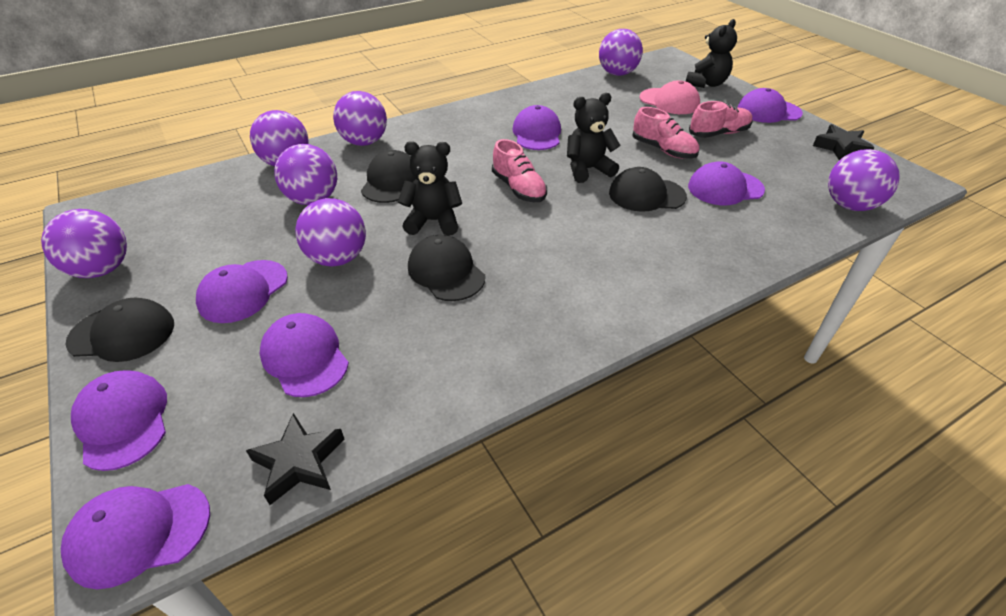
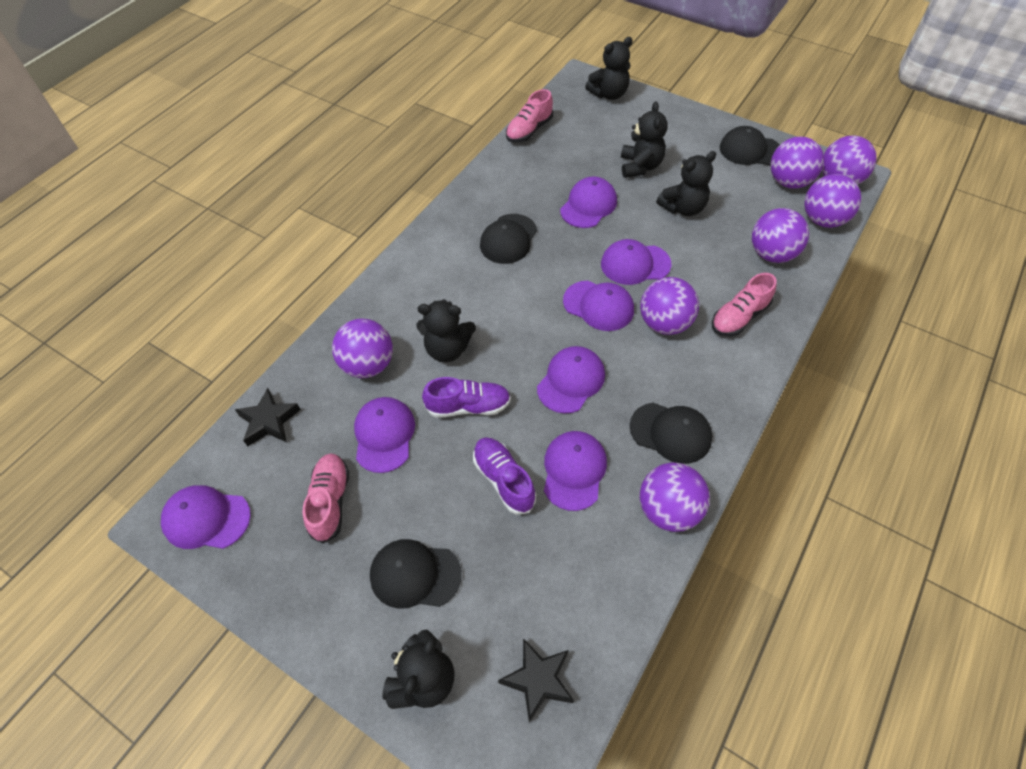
black teddy bear: [398,141,462,236] [567,93,621,183] [686,19,737,88] = 3 -> [382,630,455,709] [417,299,476,362] [585,37,633,100] [621,101,668,178] [656,151,716,216] = 5
pink cap: [640,80,700,114] = 1 -> none = 0
purple shoe: none = 0 -> [422,377,511,418] [473,437,536,515] = 2

